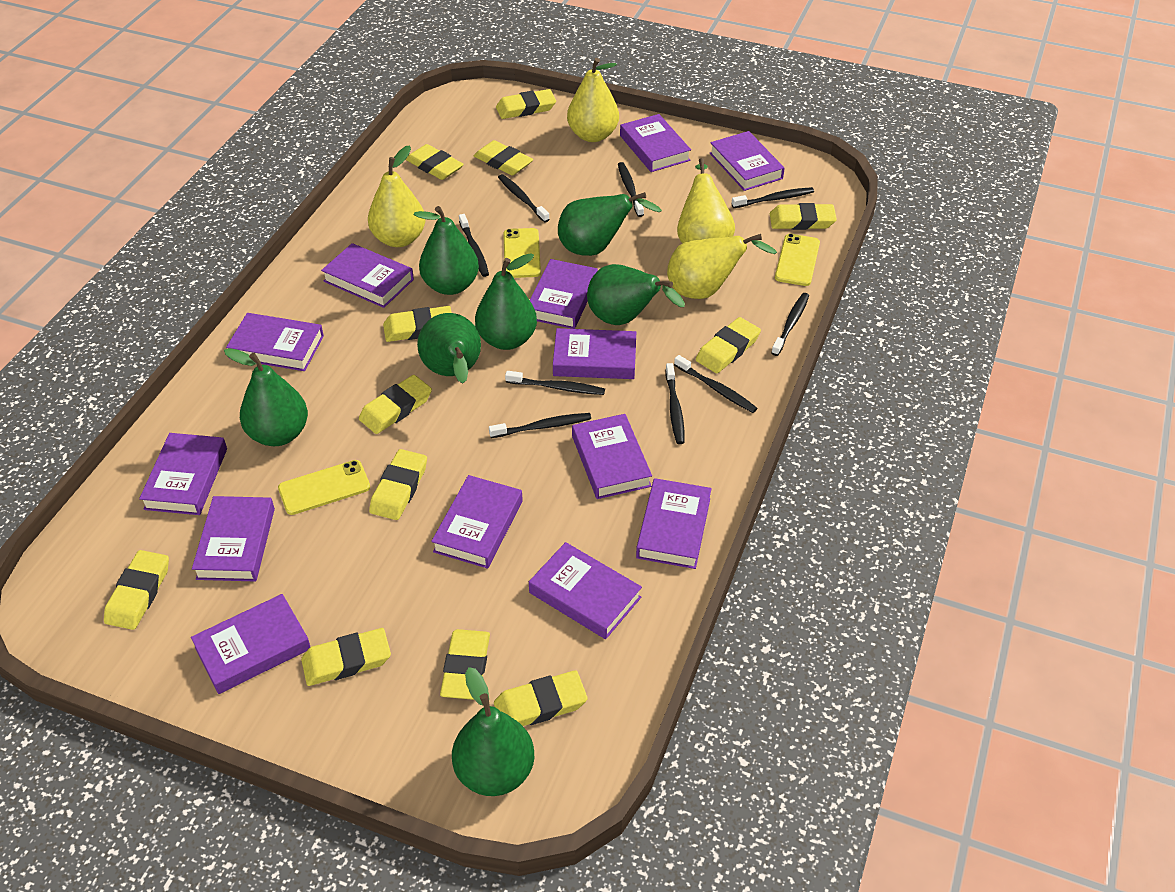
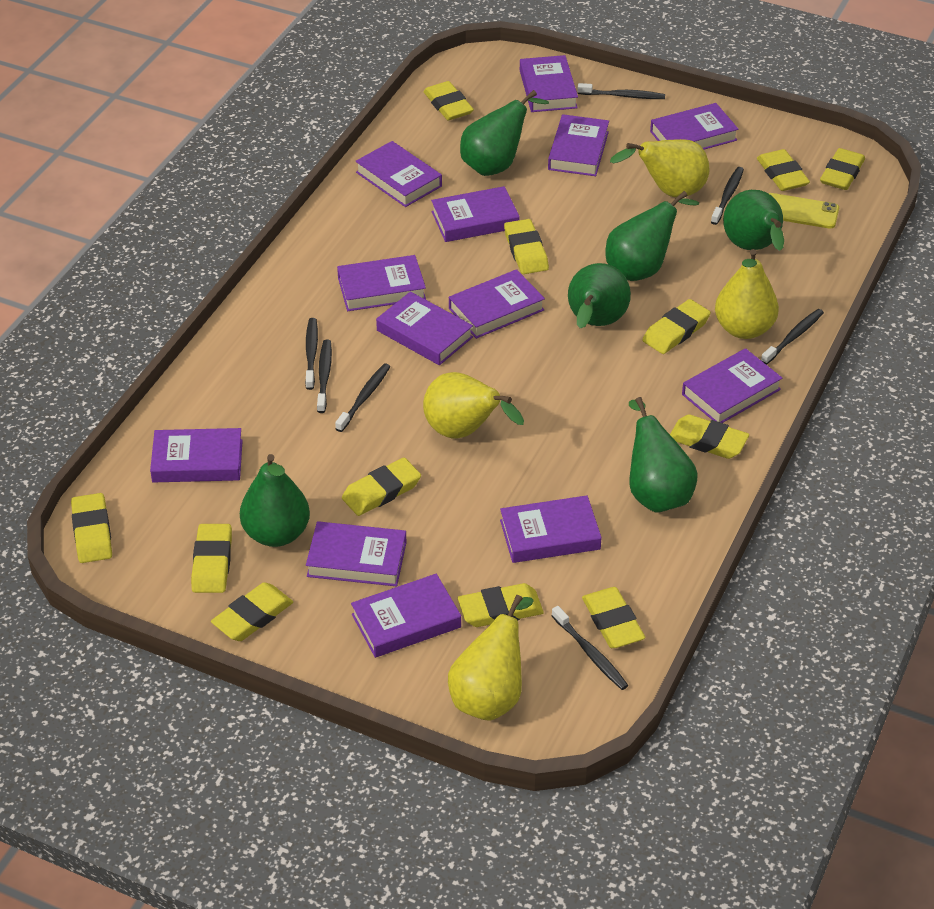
black toothbrush: [459,214,489,277] [489,413,591,438] [498,174,550,222] [505,371,605,395] [618,162,644,217] [665,363,685,444] [674,355,757,413] [732,187,814,208] [771,293,809,356] = 9 -> [305,318,318,390] [317,340,332,413] [335,363,390,432] [552,606,628,690] [577,83,665,99] [711,167,744,225] [761,309,824,365] = 7
green pear: [224,348,308,446] [414,206,479,295] [417,313,481,383] [452,667,534,796] [475,253,537,350] [558,192,662,256] [587,264,685,325] = 7 -> [240,454,310,547] [460,90,549,176] [568,263,631,328] [606,191,699,281] [629,397,698,513] [723,190,784,251] = 6
yellow phone: [278,460,370,515] [503,228,541,278] [775,234,820,286] = 3 -> [768,193,839,229] = 1

